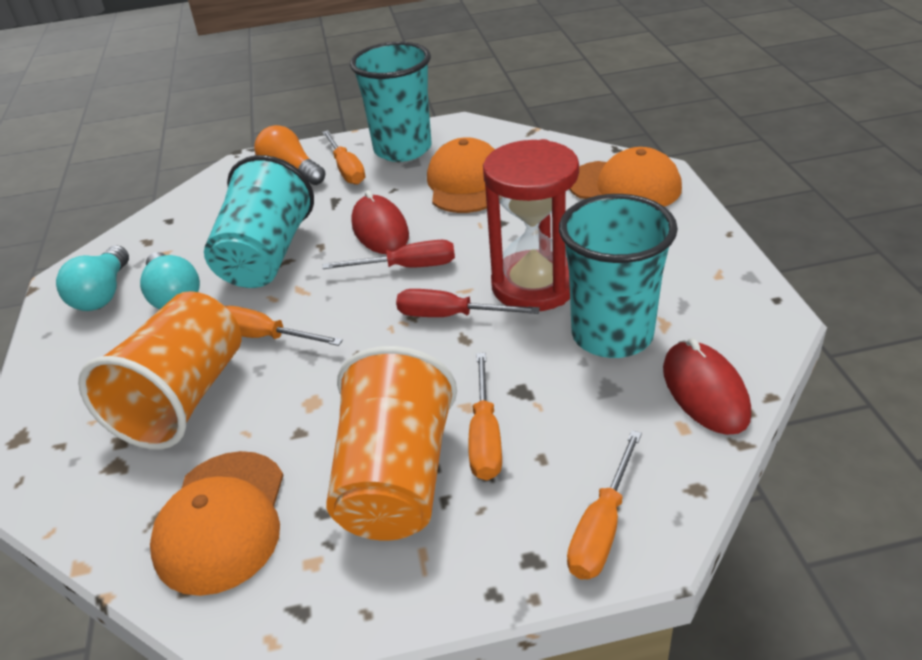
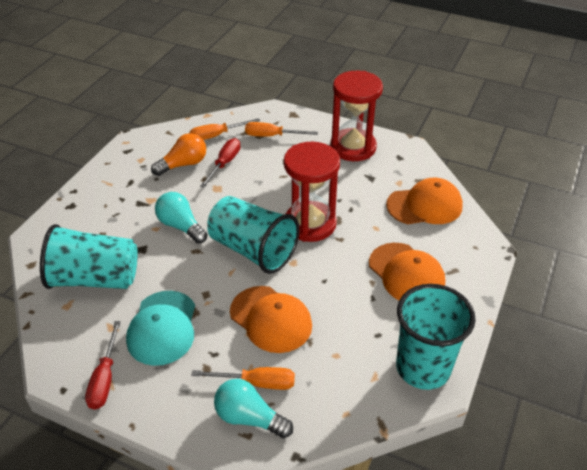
orange cup: [78,291,241,450] [326,346,457,541] = 2 -> none = 0
orange screwdriver: [225,306,343,346] [322,130,365,185] [468,353,502,480] [567,430,642,579] = 4 -> [190,118,260,140] [191,367,295,390] [245,122,318,137] = 3
red hourglass: [483,139,579,311] = 1 -> [284,142,340,242] [330,71,383,161] = 2
red mouse: [351,190,409,254] [663,338,751,435] = 2 -> none = 0
turquoise cap: none = 0 -> [126,291,195,366] = 1

